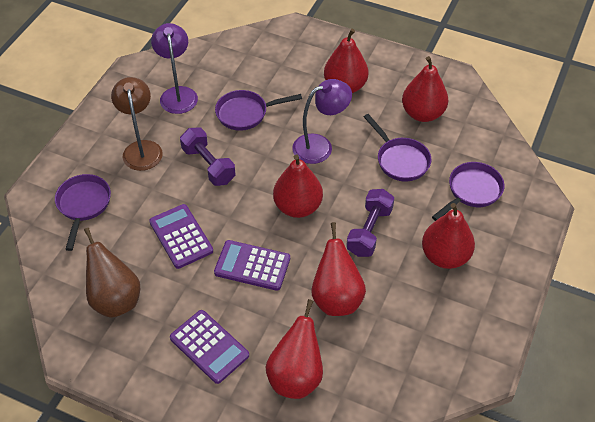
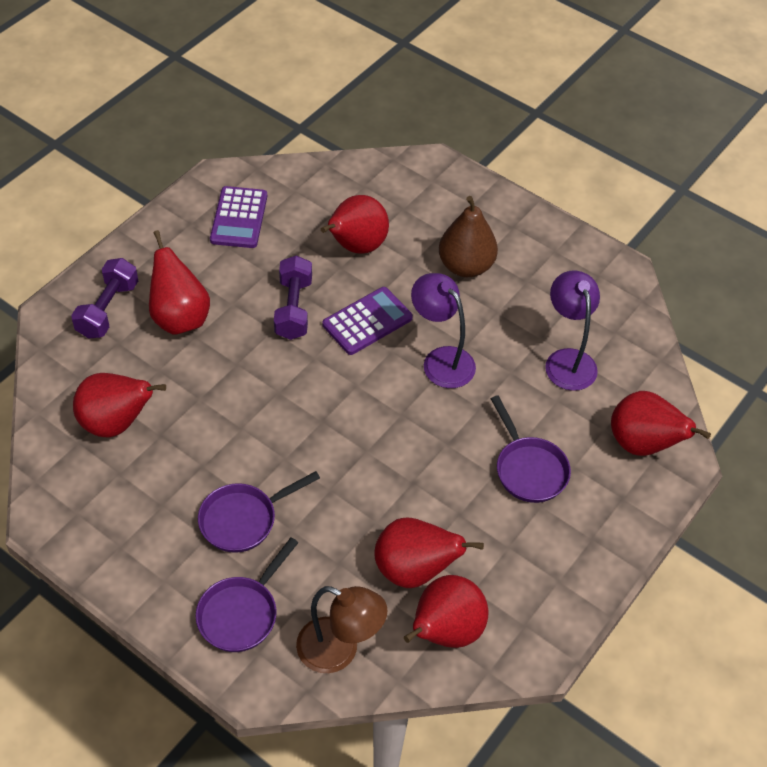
purple calculator: [149,204,213,269] [170,310,249,384] [214,240,290,291] = 3 -> [210,186,267,248] [322,287,413,355] = 2
purple pan: [55,174,111,251] [215,90,302,131] [364,114,431,181] [432,162,504,221] = 4 -> [196,537,299,652] [198,471,320,553] [491,395,571,503] = 3

